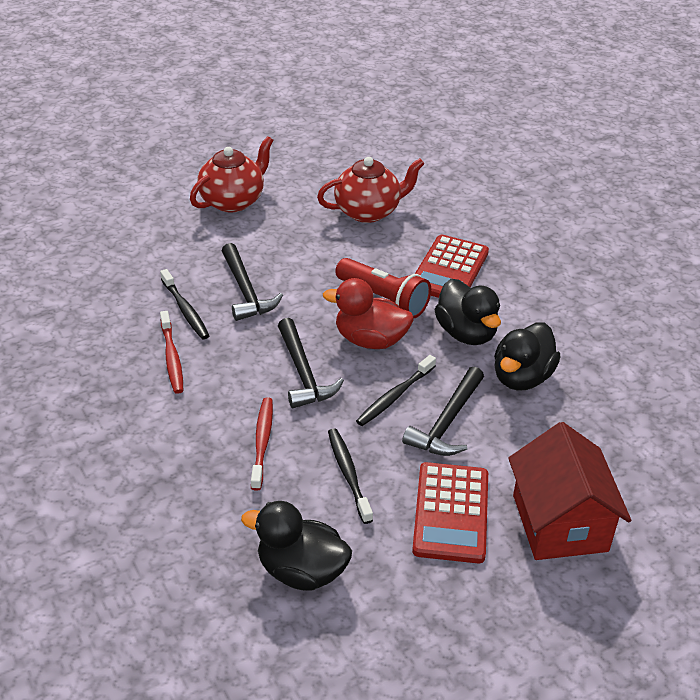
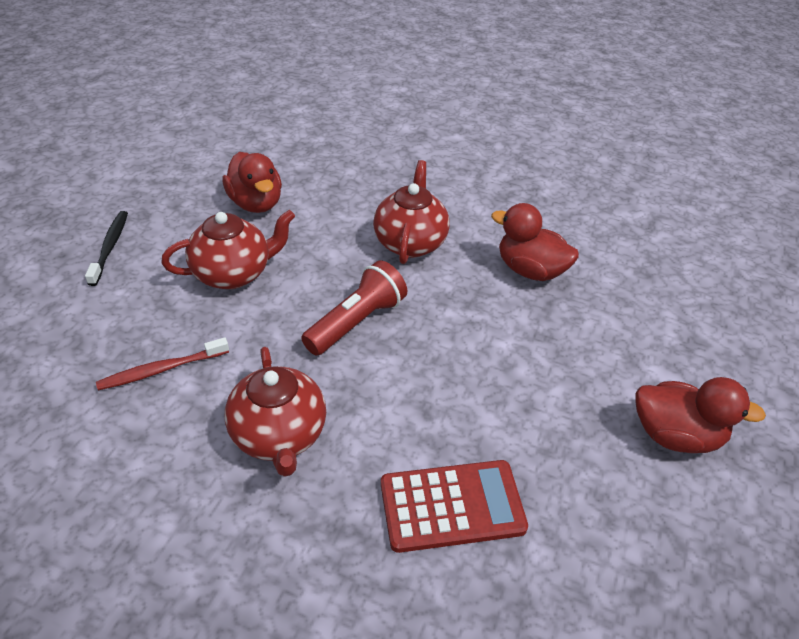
black duck: [241,501,352,591] [435,279,501,345] [494,323,560,391] = 3 -> none = 0
black hammer: [222,243,283,321] [278,318,344,408] [402,367,484,456] = 3 -> none = 0
black toothbrush: [160,269,209,339] [328,428,373,524] [356,355,436,426] = 3 -> [85,211,128,286] = 1
red calculator: [412,462,488,563] [415,235,489,298] = 2 -> [381,460,528,553] = 1
red duck: [323,278,414,349] = 1 -> [222,152,282,213] [491,203,579,281] [635,377,766,453] = 3
red house: [508,422,631,560] = 1 -> none = 0
red teapot: [190,136,274,212] [317,157,425,223] = 2 -> [161,210,295,289] [225,347,326,477] [373,160,449,264] = 3
red toothbrush: [160,311,183,394] [251,397,273,491] = 2 -> [96,337,229,390] = 1

